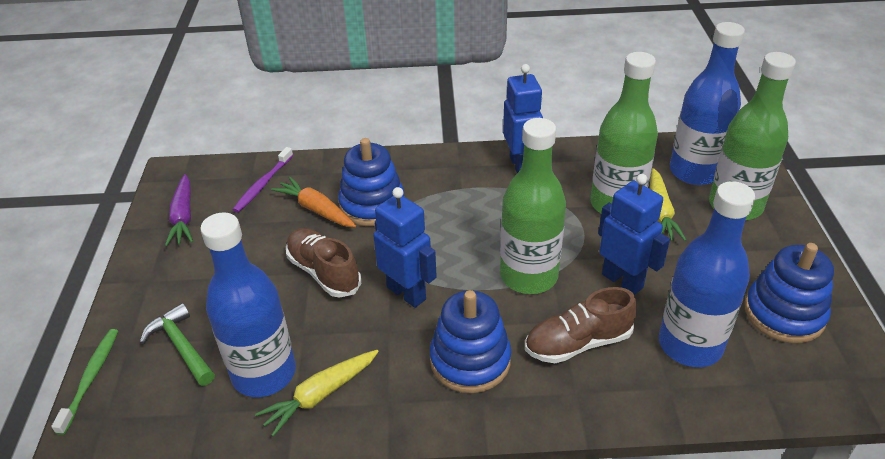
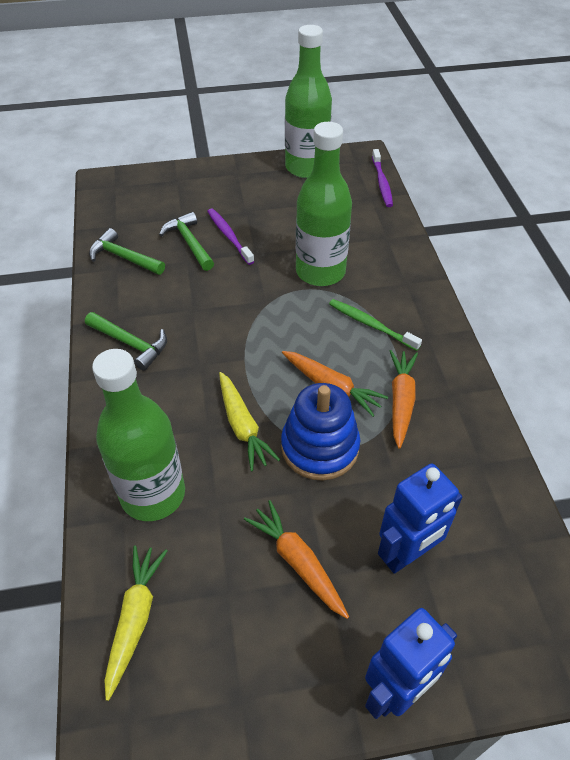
blue bottle: [200,212,296,397] [659,181,755,367] [670,22,745,185] = 3 -> none = 0
blue robot: [373,187,437,308] [503,64,543,173] [598,174,670,295] = 3 -> [365,608,457,719] [378,463,462,574] = 2
blue stacking toy: [338,138,404,226] [430,290,511,393] [745,243,834,343] = 3 -> [281,383,360,481] = 1
brown shoe: [286,228,361,298] [525,287,637,363] = 2 -> none = 0
green hammer: [140,303,215,386] = 1 -> [85,312,167,371] [89,228,165,275] [159,212,214,271] = 3
orange carrot: [271,177,356,227] = 1 -> [244,500,349,619] [282,351,388,417] [390,350,418,449] = 3
purple carrot: [165,174,193,247] = 1 -> none = 0
purple toothbrush: [232,147,293,213] = 1 -> [207,208,255,265] [372,149,393,207] = 2

